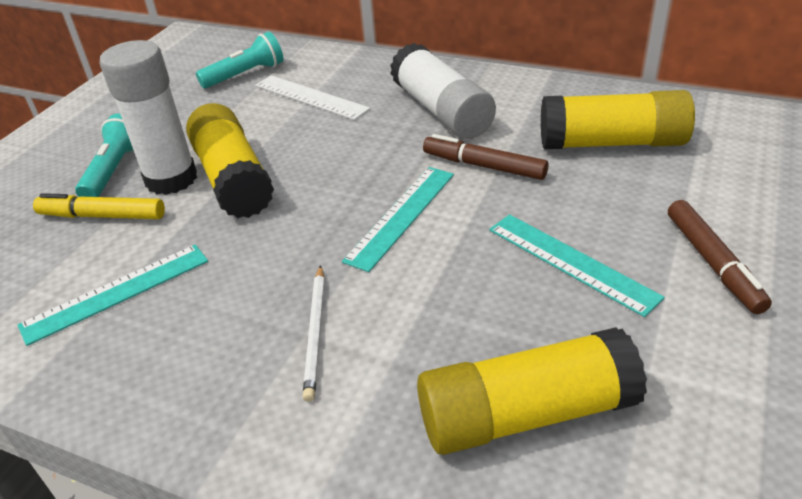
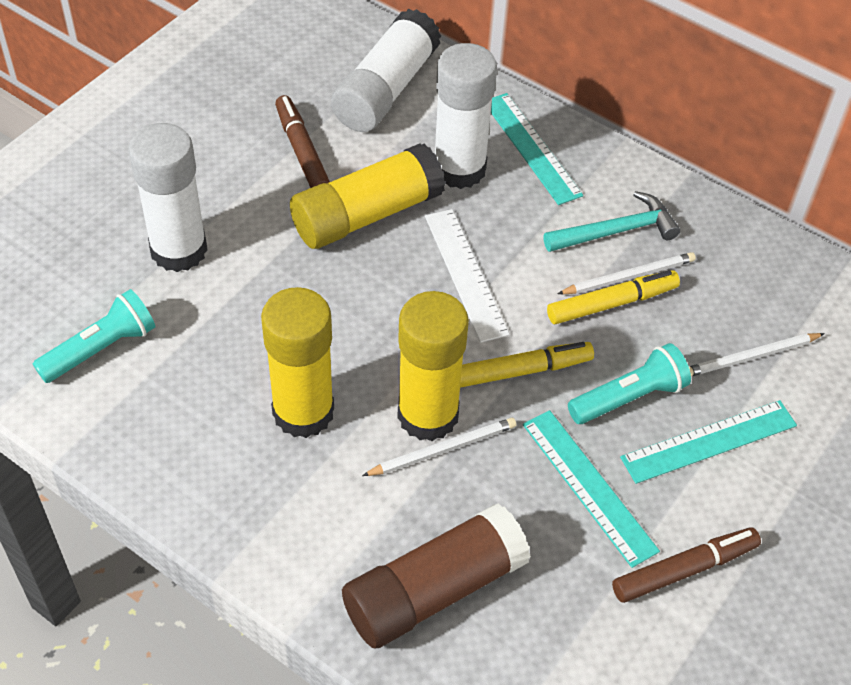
brown glue stick: none = 0 -> [342,503,531,648] = 1
turquoise hammer: none = 0 -> [544,191,680,252] = 1
white glue stick: [100,40,197,195] [390,43,496,139] = 2 -> [128,123,208,272] [331,9,441,132] [435,43,497,189] = 3
white pencil: [303,265,325,402] = 1 -> [362,418,516,476] [557,252,696,294] [689,333,825,376] = 3
yellow marker: [33,193,165,219] = 1 -> [460,342,594,388] [547,270,680,324] = 2

